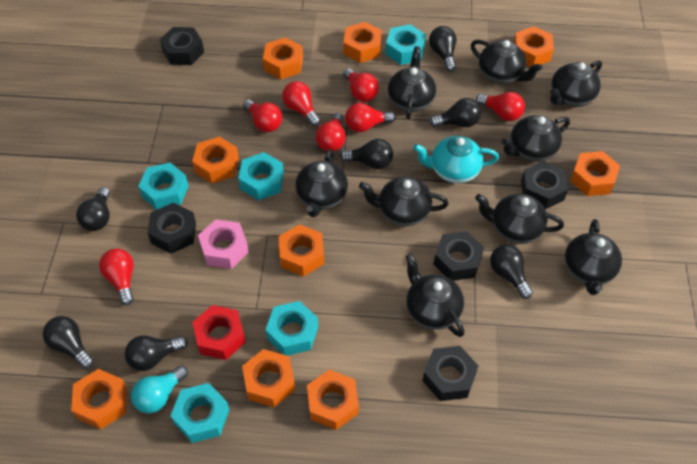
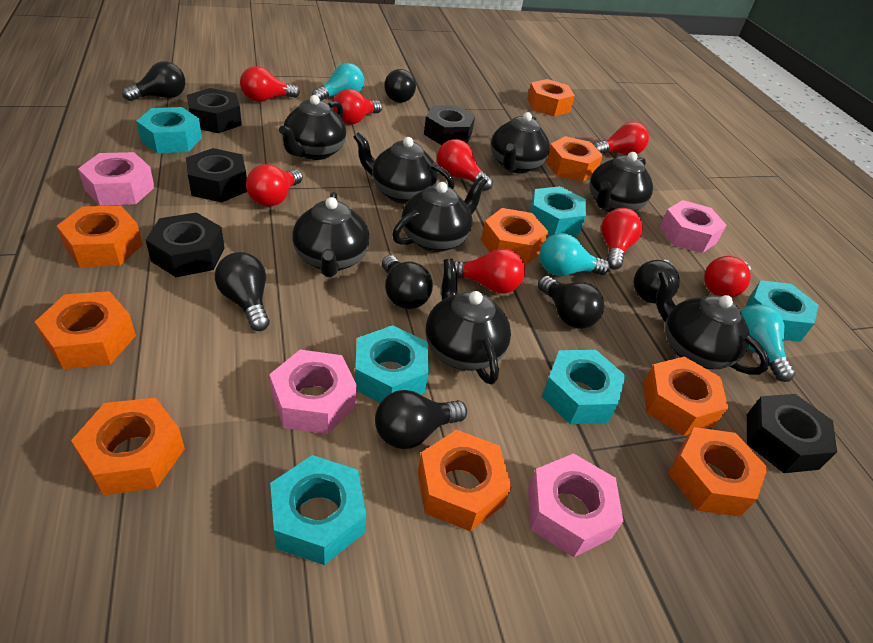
black teapot: [295,149,348,217] [359,177,449,226] [388,46,436,119] [406,253,465,337] [471,39,543,84] [475,194,564,244] [501,115,570,162] [550,60,602,107] [565,219,622,295] = 9 -> [279,95,346,160] [292,192,370,277] [354,132,454,204] [392,176,487,252] [426,258,511,384] [491,112,550,174] [590,152,653,212] [656,269,770,375] = 8
pink nut: [198,219,249,269] = 1 -> [78,152,155,206] [269,350,357,434] [528,453,623,557] [659,200,727,253] = 4
red light bulb: [99,249,134,305] [243,100,282,132] [282,81,320,126] [316,113,346,151] [343,68,379,102] [345,103,395,132] [476,92,525,121] = 7 -> [240,66,300,102] [246,164,303,207] [333,89,382,125] [437,139,493,191] [454,248,525,294] [593,122,649,155] [601,208,643,270] [704,256,751,298] = 8
red nut: [192,305,246,360] = 1 -> none = 0
turquoise light bulb: [131,365,188,413] = 1 -> [312,63,364,100] [540,233,610,276] [741,304,795,382] = 3
turquoise nut: [138,162,189,210] [171,383,229,443] [238,152,284,200] [266,301,318,356] [385,24,426,65] = 5 -> [136,107,202,154] [270,455,366,565] [355,325,429,402] [530,186,586,236] [541,350,626,424] [746,280,819,342] = 6
turquoise teapot: [413,136,499,183] = 1 -> none = 0

